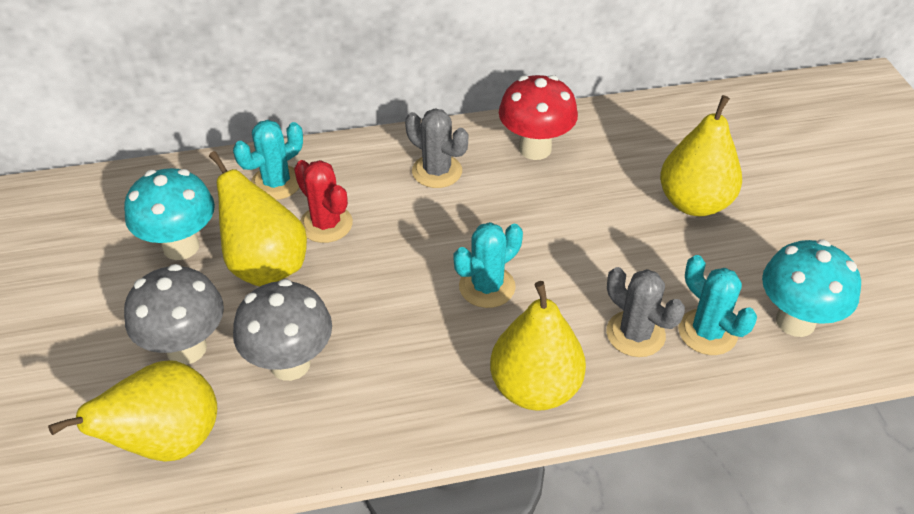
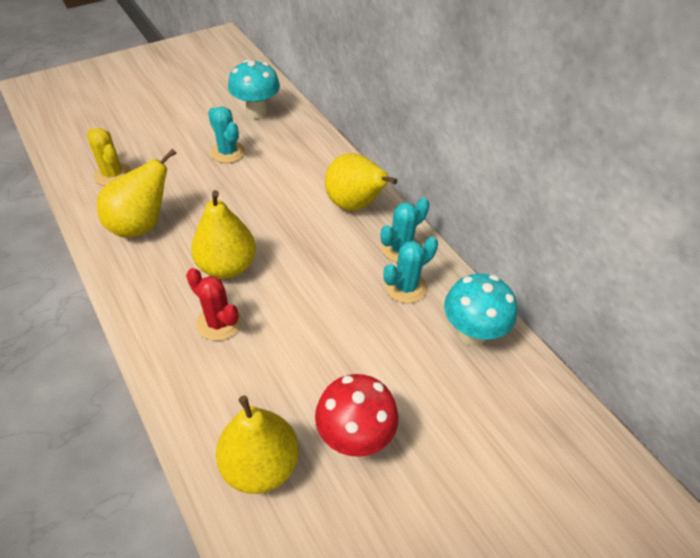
grey cactus: [405,109,468,188] [606,267,685,357] = 2 -> none = 0
grey mushroom: [124,264,224,365] [233,279,332,381] = 2 -> none = 0
yellow cactus: none = 0 -> [87,128,131,186] = 1

